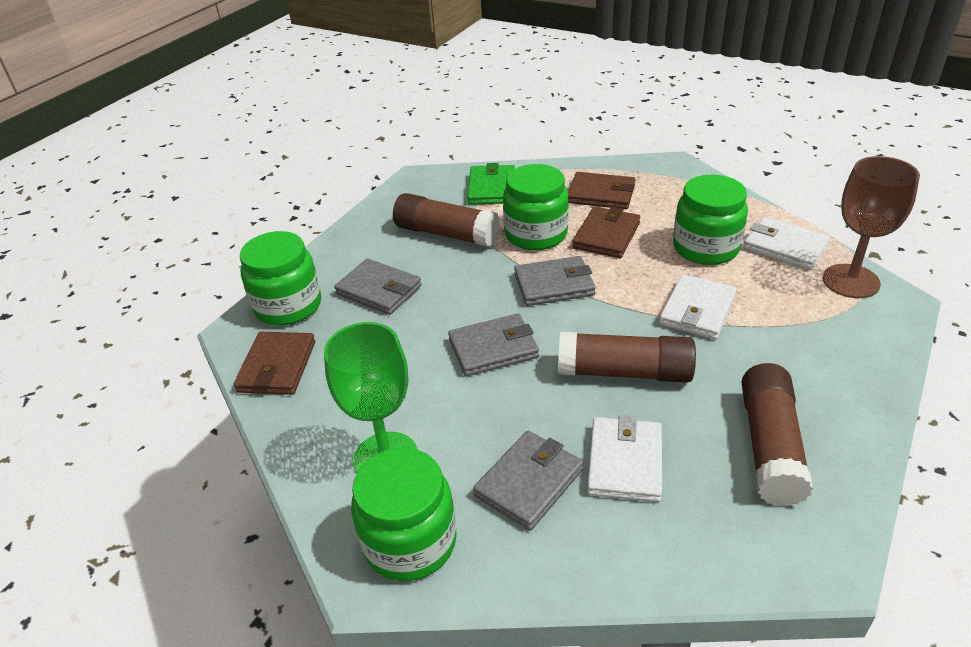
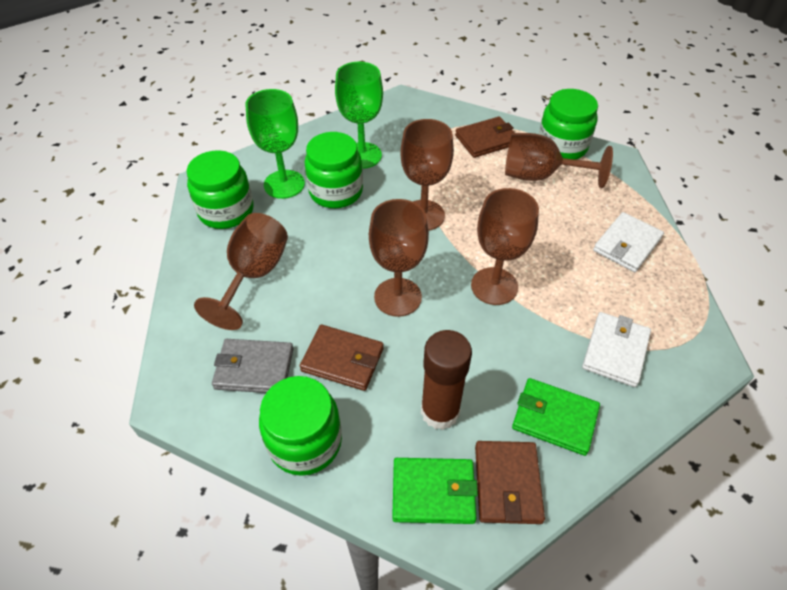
brown glue stick: [393,193,500,247] [558,332,696,383] [741,363,813,506] = 3 -> [421,330,472,430] = 1
brown goblet: [823,156,920,298] = 1 -> [194,213,288,330] [369,199,429,317] [401,119,454,231] [471,188,539,305] [505,133,613,188] = 5
green goblet: [324,322,418,473] = 1 -> [246,89,305,199] [335,62,383,169] = 2
green wallet: [467,163,515,205] = 1 -> [392,458,478,524] [512,378,600,456] = 2
grey wallet: [334,259,422,315] [448,313,539,376] [473,431,583,531] [514,256,596,306] = 4 -> [212,339,293,393] = 1
white wallet: [587,415,662,502] [659,274,737,339] [743,217,830,270] = 3 -> [582,312,651,387] [593,212,664,272] = 2

